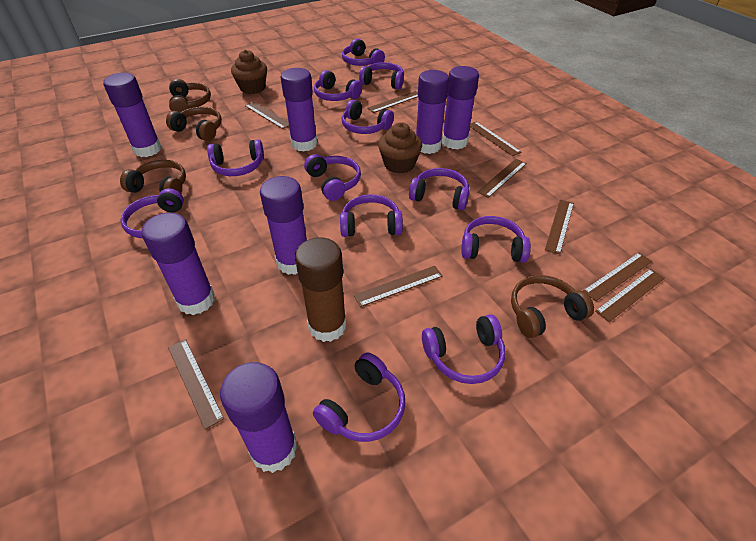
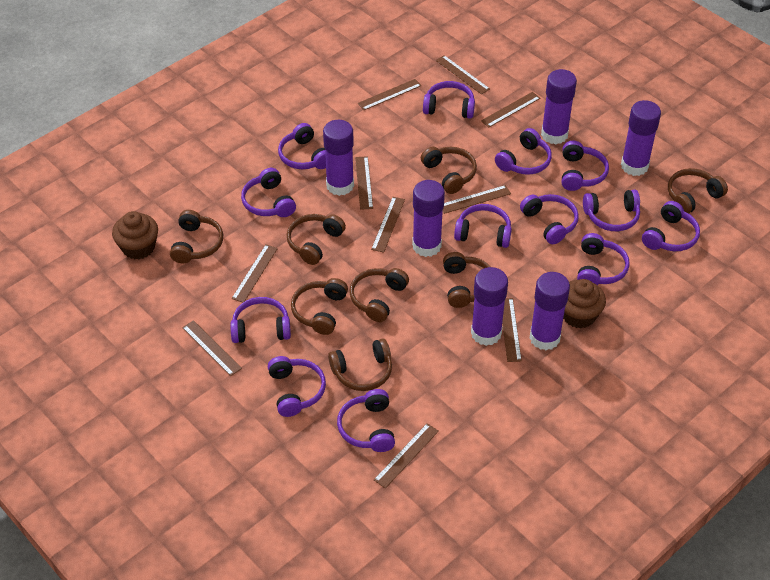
brown glue stick: [295,237,346,342] = 1 -> none = 0
brown headphones: [120,160,186,193] [166,107,222,141] [169,79,211,112] [511,275,594,338] = 4 -> [170,210,223,263] [287,214,346,265] [291,278,348,335] [328,338,392,391] [349,268,409,322] [421,146,477,194] [443,252,491,308] [668,168,728,214] = 8
brown ruler: [168,339,224,430] [245,102,289,129] [354,266,443,307] [367,91,418,113] [470,122,522,156] [477,159,527,198] [545,200,574,254] [583,253,652,301] [595,269,665,322] = 9 -> [182,320,242,376] [232,244,278,303] [355,156,373,210] [358,79,422,110] [371,197,405,253] [374,423,439,488] [436,55,490,94] [443,185,511,214] [481,92,540,127] [502,298,522,362] = 10
purple glue stick: [103,73,161,157] [141,213,215,315] [220,362,298,473] [260,176,307,275] [280,68,318,152] [416,70,449,154] [442,66,479,150] = 7 -> [323,120,354,196] [412,180,445,257] [471,267,508,346] [530,272,570,350] [541,69,577,144] [621,100,661,176] = 6
purple headphones: [120,188,184,238] [207,139,264,176] [304,154,361,201] [313,352,406,442] [314,70,362,101] [340,194,403,237] [342,38,385,66] [342,100,394,134] [359,62,404,90] [409,168,470,210] [422,314,506,384] [461,216,531,263] = 12 -> [230,297,291,343] [241,168,296,217] [268,356,326,417] [278,123,326,169] [337,389,395,452] [423,81,475,119] [454,204,512,248] [495,128,552,175] [520,194,579,244] [562,141,609,191] [577,233,630,285] [583,190,640,231] [642,201,700,251] = 13

